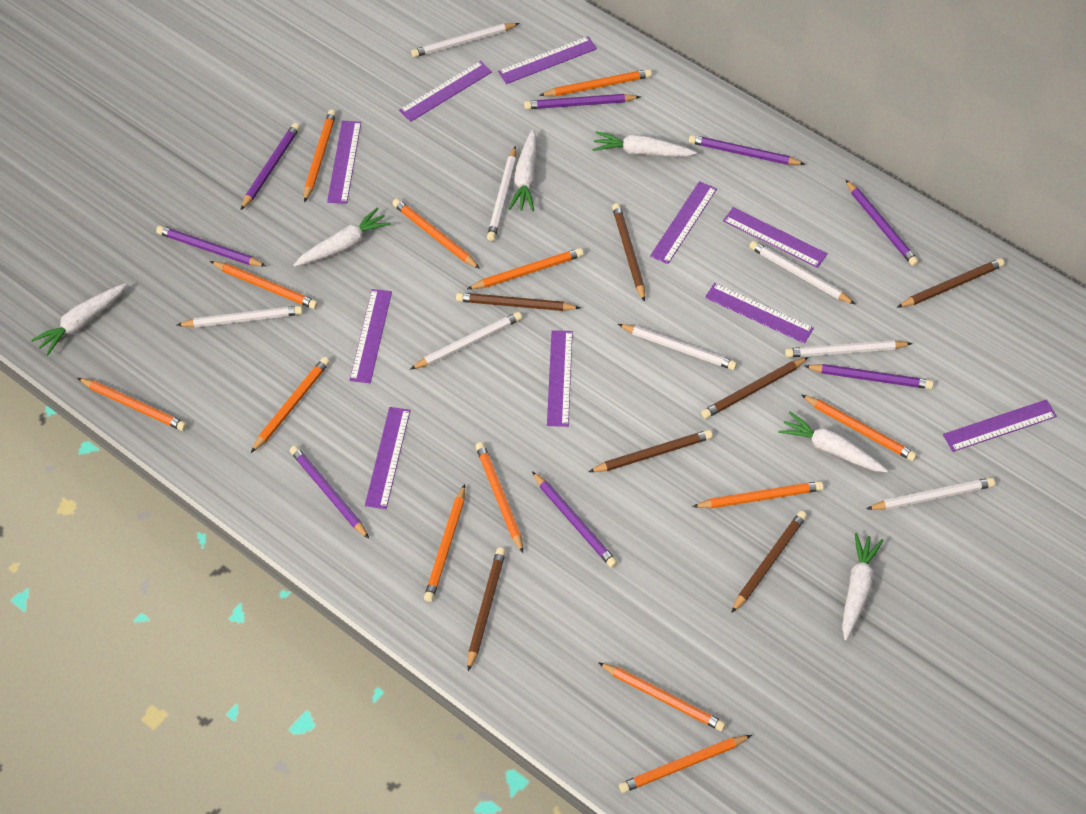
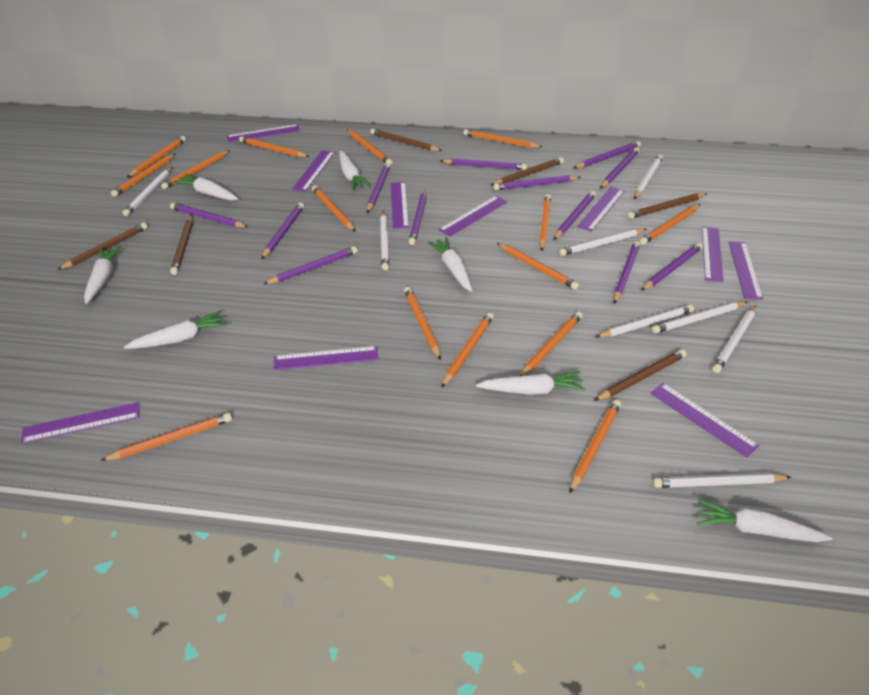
brown pencil: [456,293,580,311] [468,548,506,671] [589,430,713,472] [612,203,645,302] [701,357,809,419] [731,511,807,613] [897,258,1005,308] = 7 -> [58,222,148,270] [170,215,193,275] [371,128,442,151] [491,157,564,185] [594,349,686,401] [627,193,707,219] = 6
orange pencil: [78,378,187,431] [210,261,318,309] [251,357,330,453] [304,109,336,202] [392,199,480,269] [424,484,465,602] [467,248,584,289] [475,442,523,553] [539,69,652,96] [598,662,726,731] [619,735,752,793] [692,481,824,509] [801,395,917,461] = 13 -> [100,413,232,461] [111,154,175,197] [127,136,186,177] [161,150,230,189] [239,136,310,157] [312,185,356,232] [347,129,392,165] [404,287,441,360] [441,312,494,388] [463,129,542,148] [497,243,579,290] [520,311,583,376] [539,194,551,251] [569,400,621,493] [640,204,700,245] = 15
purple pencil: [156,226,266,266] [241,123,300,210] [290,445,369,539] [524,94,640,109] [532,471,617,568] [689,135,805,165] [804,364,934,389] [846,180,919,266] = 8 -> [170,203,248,228] [262,203,304,259] [264,246,358,284] [367,163,390,213] [409,189,427,245] [440,158,527,170] [493,175,581,190] [553,191,596,240] [574,141,641,168] [600,147,639,189] [613,241,640,304] [641,243,703,291] = 12
white carrot: [31,283,127,356] [294,207,391,266] [509,129,537,211] [592,131,697,157] [778,412,888,472] [842,533,884,640] = 6 -> [84,246,122,304] [124,311,226,349] [173,173,238,200] [339,151,371,190] [428,237,472,292] [476,371,585,395] [697,499,833,542] = 7

